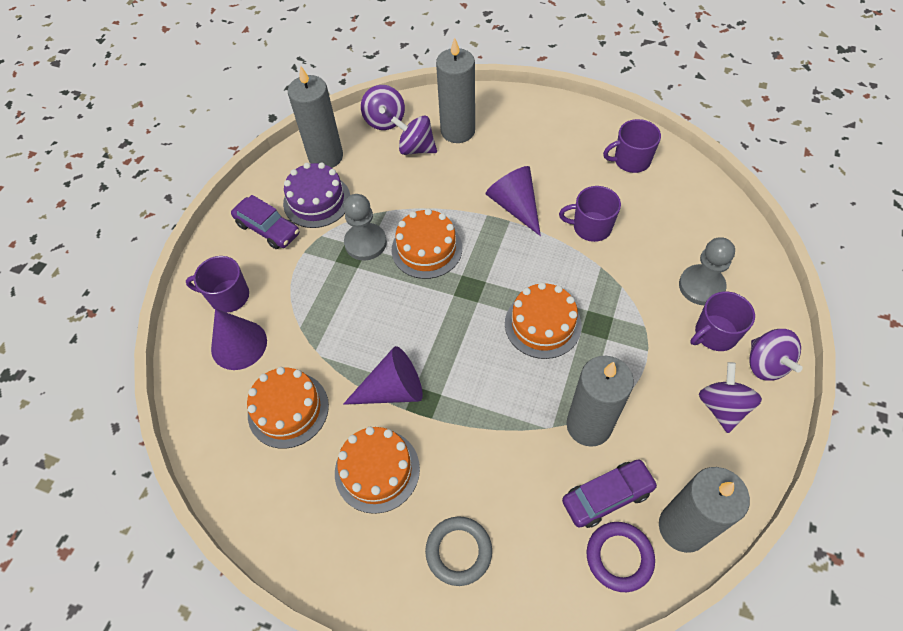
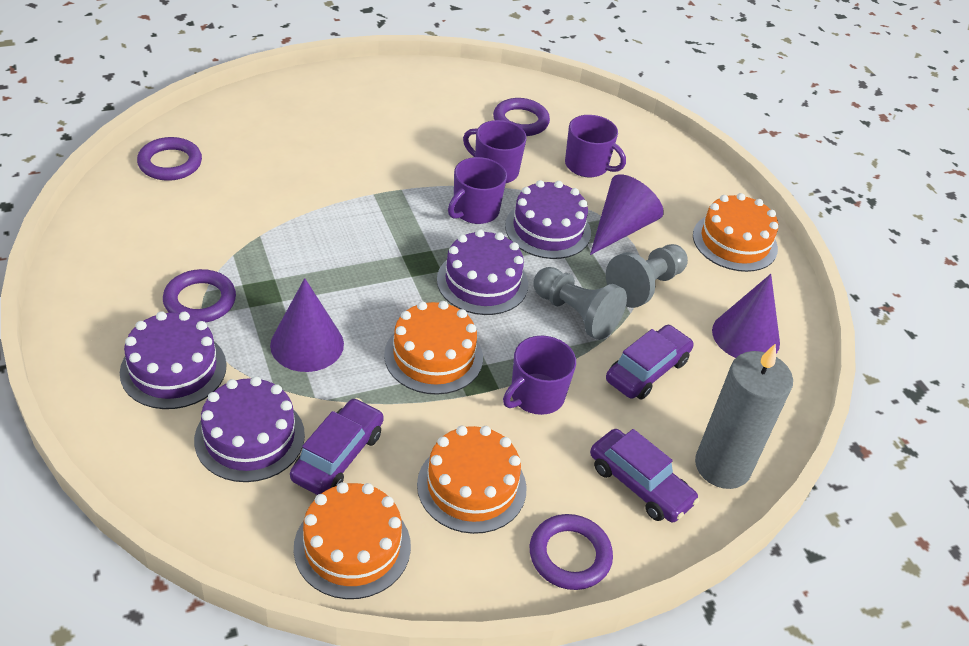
grey candle: [288,66,343,168] [436,37,475,143] [566,356,634,447] [659,467,750,553] = 4 -> [695,343,793,489] = 1
grey ring: [425,516,492,586] = 1 -> none = 0
purple cake: [283,162,350,228] = 1 -> [120,311,227,409] [194,376,305,482] [437,229,528,315] [505,180,591,259] = 4
purple car: [231,195,299,249] [562,459,658,528] = 2 -> [290,398,384,495] [590,429,700,522] [606,325,694,400] = 3
purple ring: [587,522,655,592] = 1 -> [137,137,202,181] [163,269,236,323] [493,98,550,136] [530,514,613,590] = 4
purple spinning top: [361,85,405,130] [391,115,437,155] [699,362,762,433] [749,329,802,381] = 4 -> none = 0

